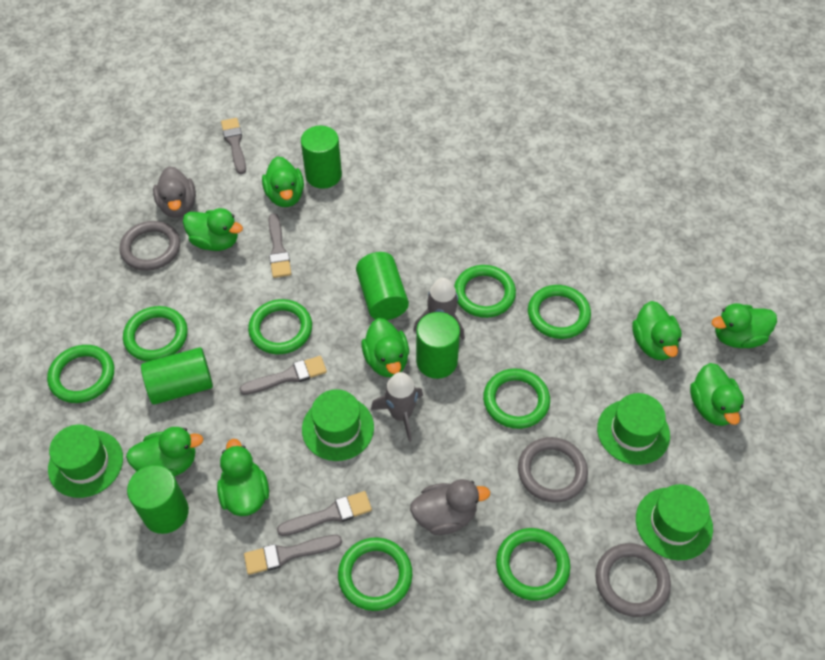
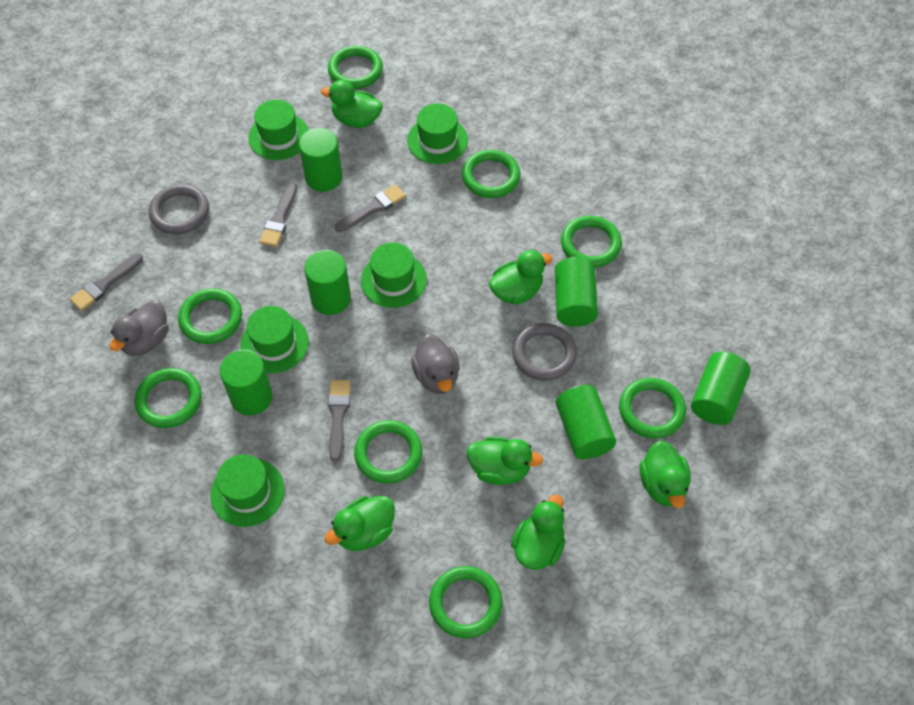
green cylinder: [127,465,189,534] [141,347,213,405] [301,126,342,189] [356,252,409,320] [416,312,460,379] = 5 -> [220,350,273,415] [299,128,343,192] [304,250,351,315] [555,257,598,327] [556,385,616,459] [691,352,751,425] = 6
green duck: [126,427,203,477] [183,208,243,251] [217,439,269,516] [262,156,304,207] [361,318,409,377] [632,301,682,360] [690,363,744,426] [712,303,777,348] = 8 -> [321,80,383,128] [325,496,395,551] [467,436,543,485] [489,250,553,305] [511,494,565,570] [640,441,691,508] = 6
green hat: [48,425,123,498] [302,389,374,461] [597,393,670,465] [636,484,713,560] = 4 -> [211,454,285,527] [240,306,309,373] [248,100,309,160] [361,242,427,308] [407,103,468,164] = 5
grey brush: [221,118,246,174] [239,356,327,395] [244,535,342,575] [269,213,291,278] [277,491,372,536] = 5 -> [70,253,143,311] [259,182,297,247] [328,380,351,462] [335,185,406,232] = 4
grey ring: [120,221,180,271] [518,437,588,503] [595,543,671,617] = 3 -> [149,184,209,234] [512,323,577,381] = 2
grey rocket: [371,372,423,442] [413,278,465,340] = 2 -> none = 0

